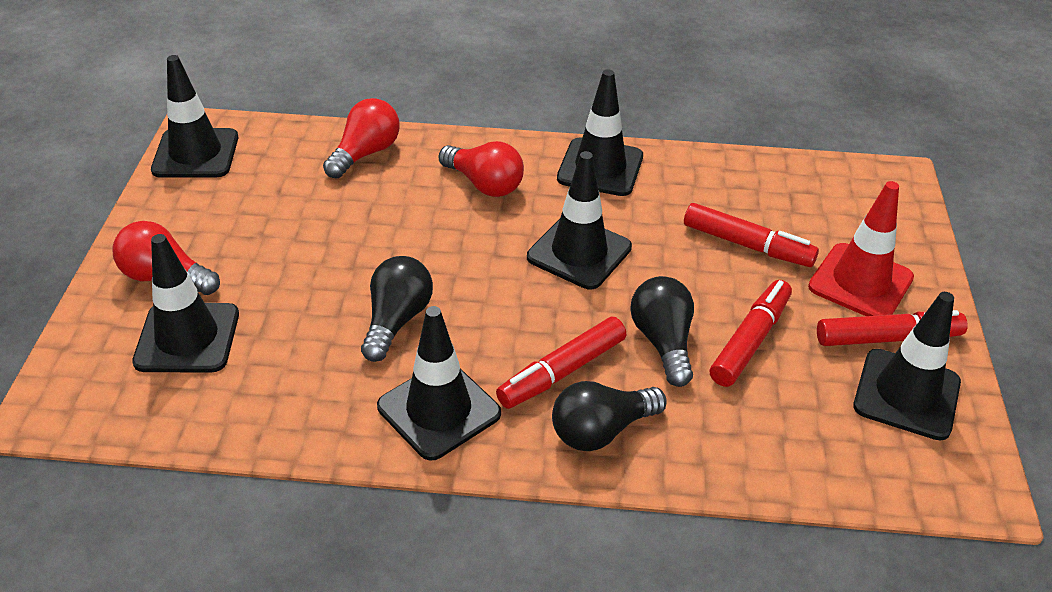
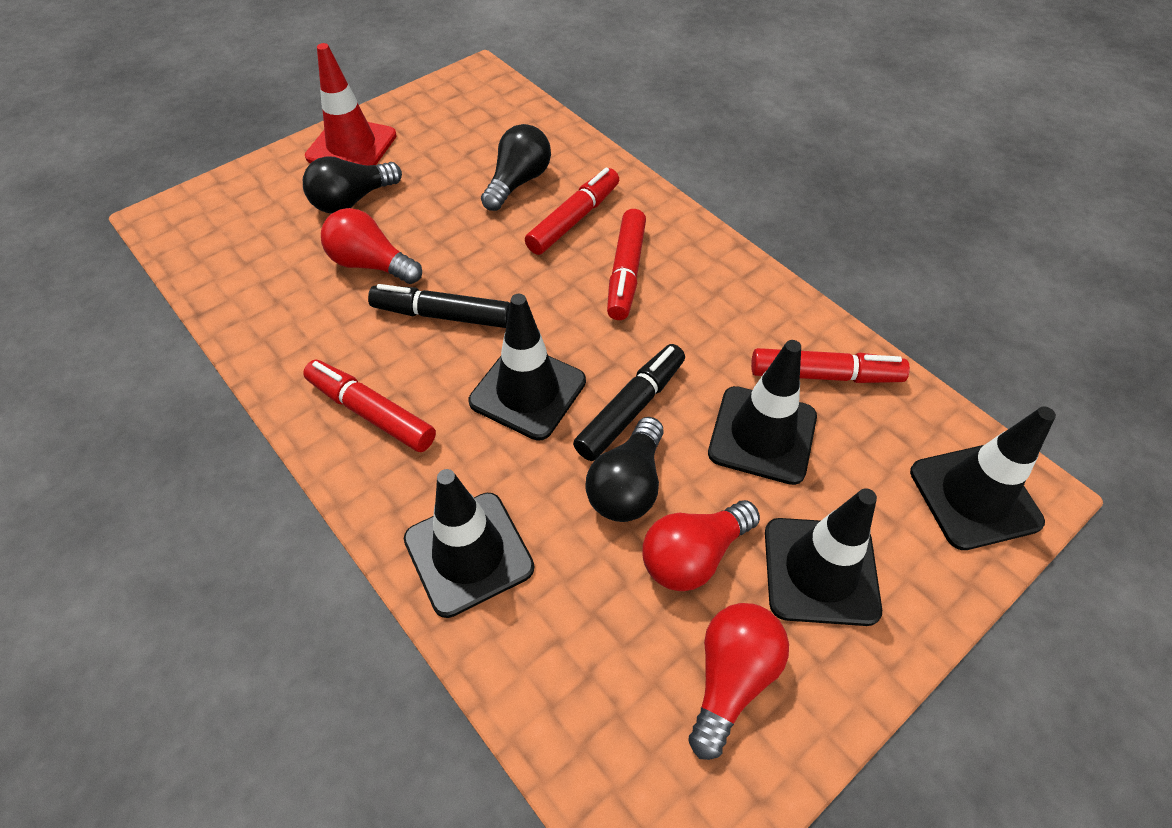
black marker: none = 0 -> [368,284,510,328] [573,344,685,461] = 2
black traffic cone: [132,234,239,373] [151,55,238,178] [377,306,501,461] [527,151,632,289] [557,69,643,196] [853,292,961,440] = 6 -> [404,469,534,618] [469,294,586,441] [708,340,817,485] [765,488,882,626] [910,407,1056,550] = 5

